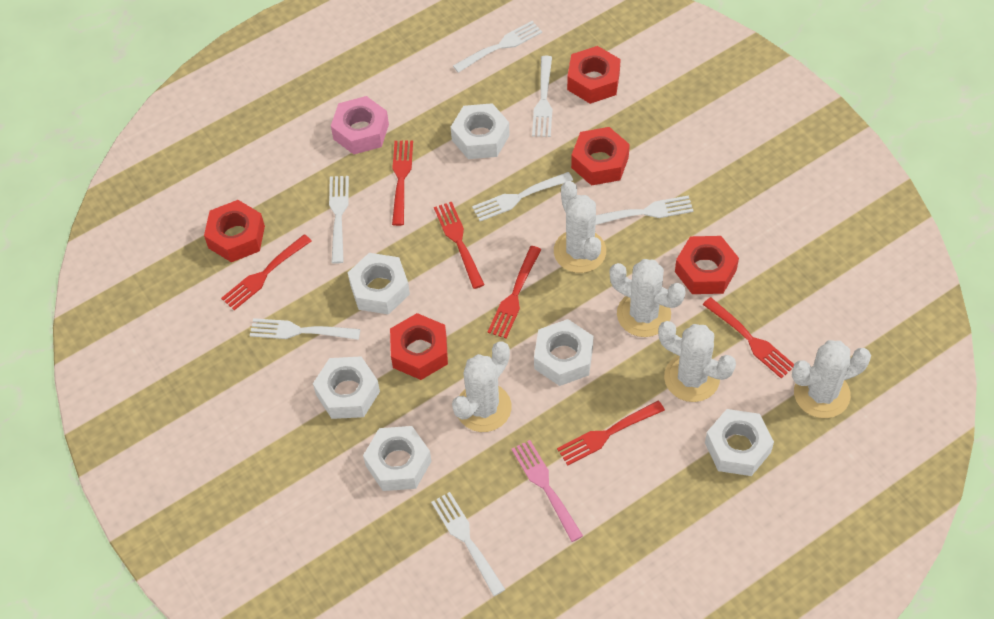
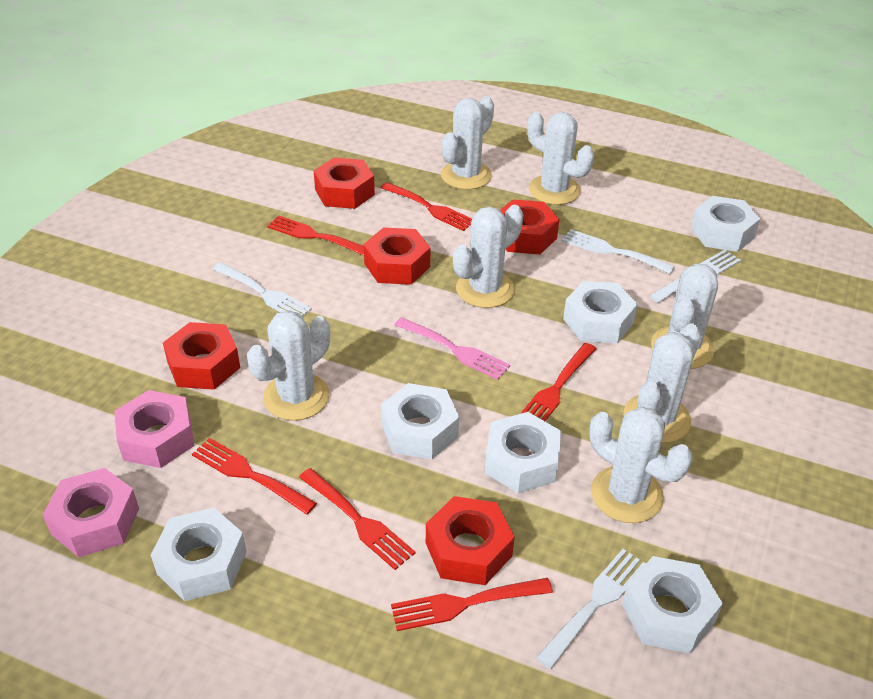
pink nut: [331,96,389,155] = 1 -> [43,468,139,557] [114,390,194,468] = 2
white cactus: [452,342,512,432] [554,181,606,273] [610,259,686,337] [658,321,736,402] [792,340,871,418] = 5 -> [247,310,330,421] [441,96,494,190] [453,205,523,308] [527,112,594,205] [589,406,693,523] [623,323,701,443] [651,264,718,369] = 7
white fork: [250,318,360,340] [329,176,349,264] [431,492,505,596] [453,21,542,73] [472,172,573,221] [532,56,552,137] [596,195,693,225] = 7 -> [213,262,312,316] [536,549,646,670] [562,229,675,274] [650,250,741,303] = 4

